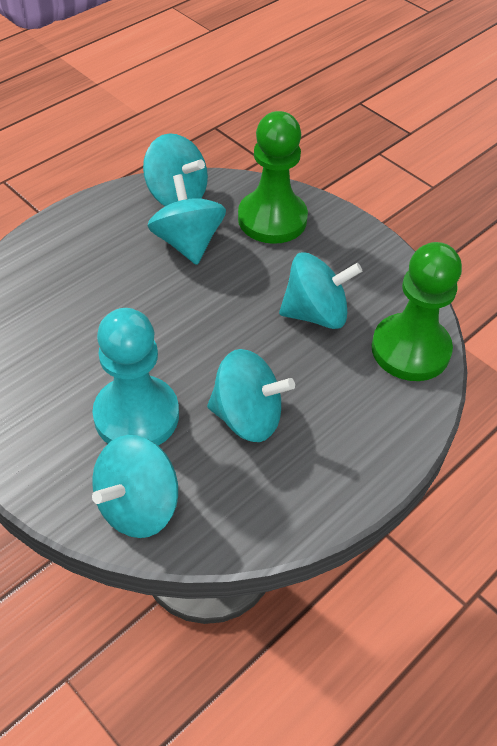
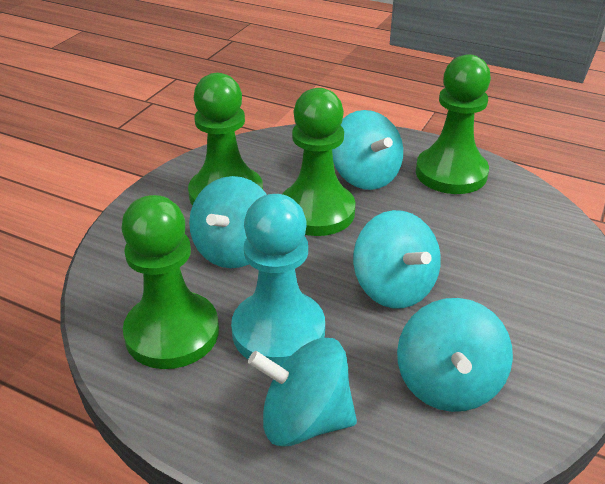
green pawn: [238,111,308,244] [372,242,462,381] = 2 -> [122,195,219,369] [188,73,263,206] [282,88,356,236] [416,54,491,194] = 4

